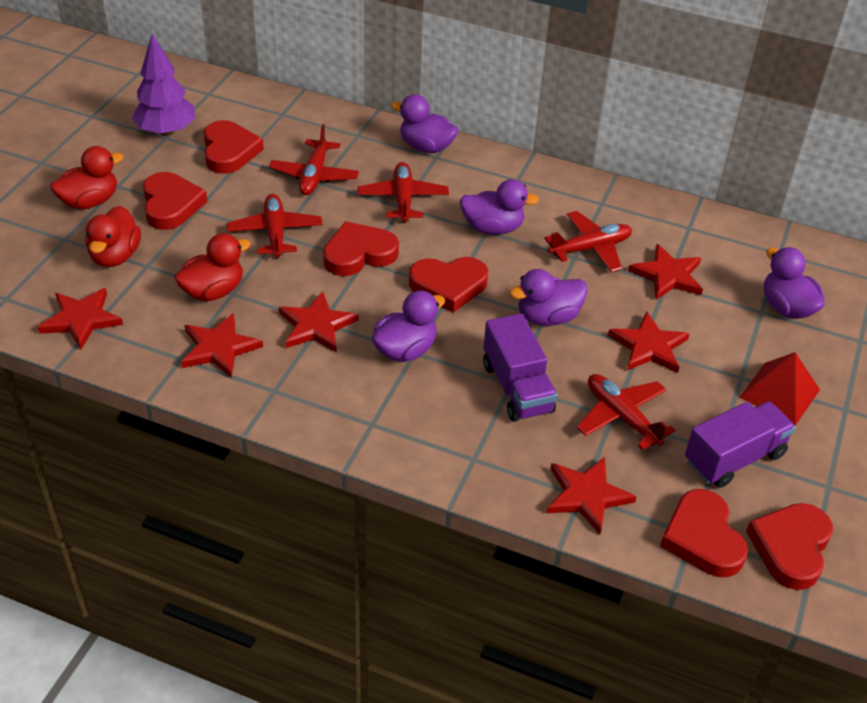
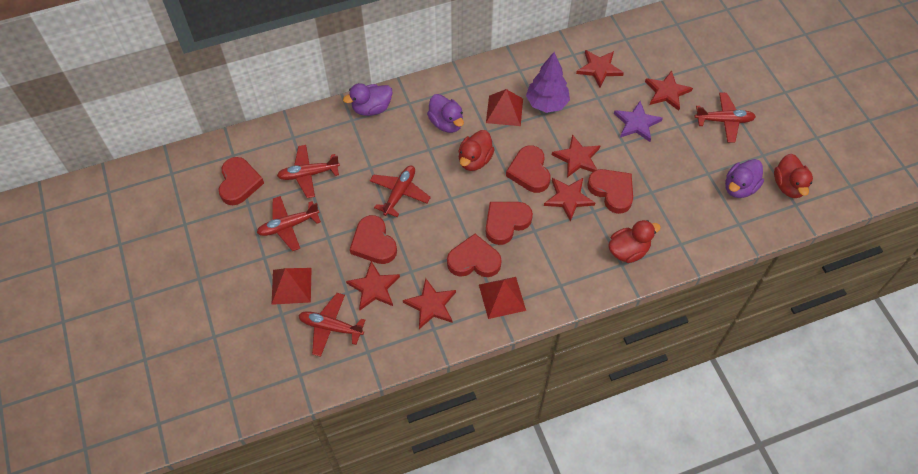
purple duck: [372,291,445,362] [391,94,458,153] [460,179,539,235] [509,269,588,326] [764,247,825,319] = 5 -> [343,83,393,116] [427,94,464,133] [725,159,764,198] = 3
purple star: none = 0 -> [614,101,663,142] = 1
purple truck: [483,313,558,422] [685,401,796,488] = 2 -> none = 0
red pyramid: [740,352,820,426] = 1 -> [271,268,312,305] [479,277,526,319] [486,89,523,126] = 3

